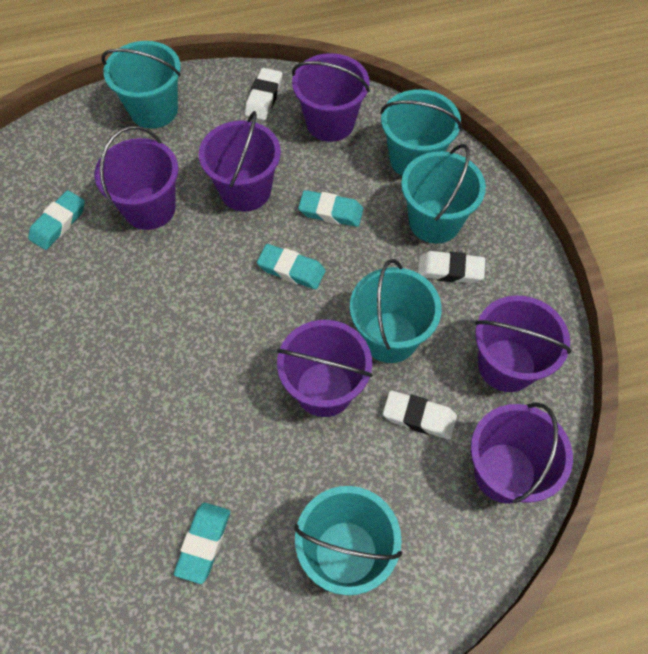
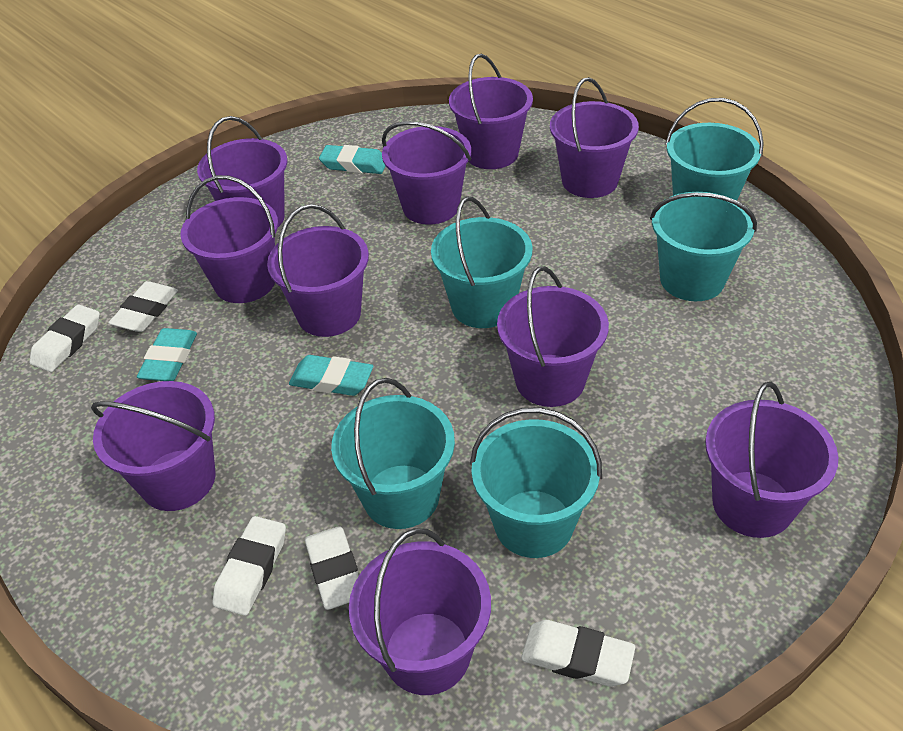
purple bucket: [94,126,178,230] [199,111,281,212] [277,320,373,417] [292,53,370,142] [471,402,573,504] [475,295,572,392] = 6 -> [91,381,216,511] [181,175,278,303] [197,116,288,227] [267,204,369,337] [349,528,491,695] [382,121,471,225] [449,54,533,169] [497,266,609,407] [550,77,639,198] [705,382,838,538] = 10
turquoise eraser: [28,190,85,250] [174,503,230,584] [257,244,326,289] [298,190,363,227] = 4 -> [137,328,197,381] [289,355,373,396] [319,145,385,174] = 3
white eraser: [245,68,282,120] [383,390,457,440] [417,251,485,283] = 3 -> [29,304,100,372] [108,281,178,332] [212,516,286,616] [305,526,359,610] [521,620,635,687] = 5

